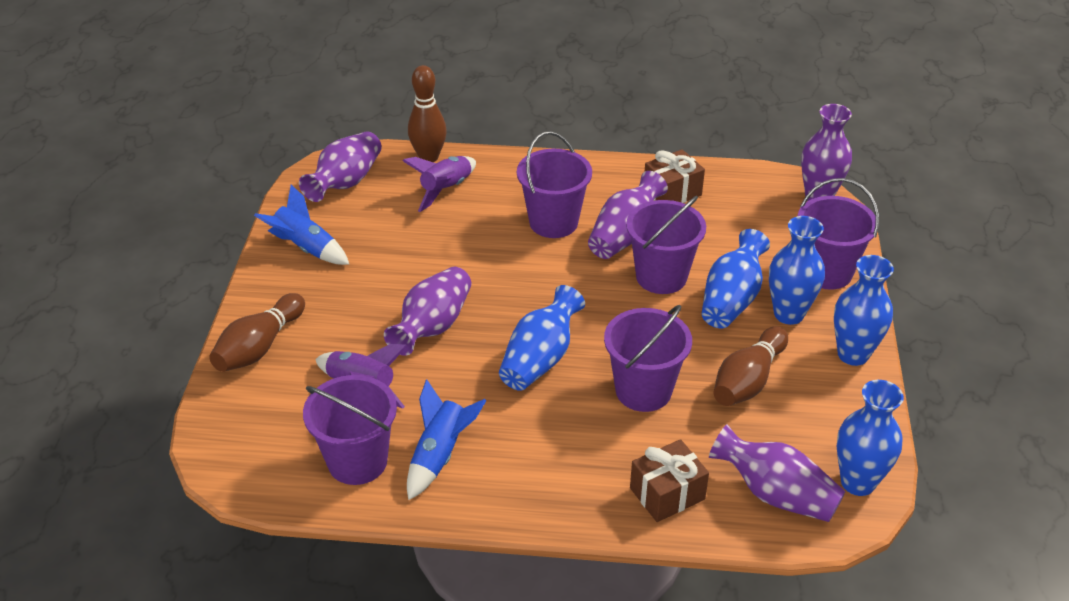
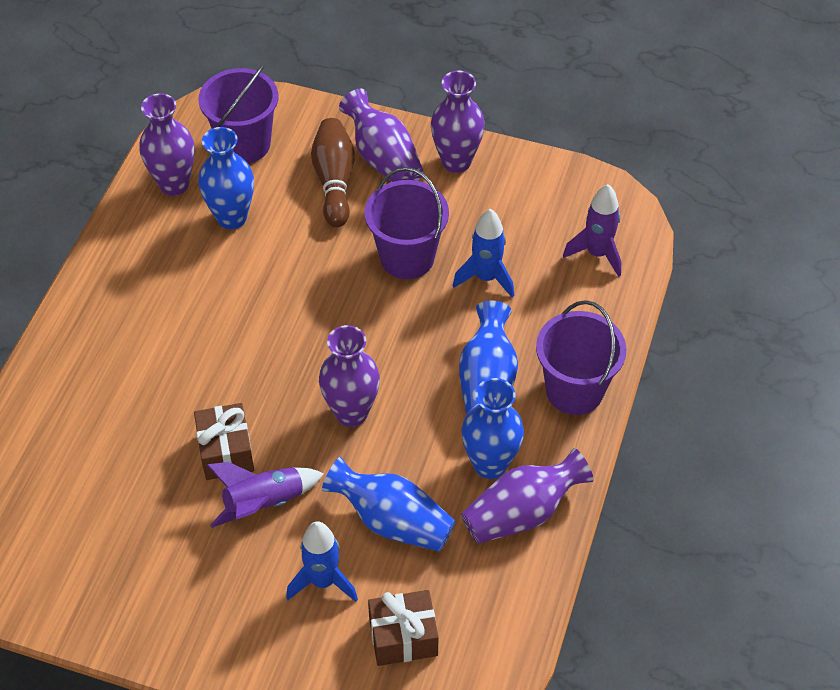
blue vase: [499,285,585,391] [702,229,770,328] [769,216,825,325] [834,255,894,366] [837,380,904,496] = 5 -> [198,127,254,229] [322,457,455,551] [459,301,518,414] [461,378,524,479] = 4
brown bowling pin: [209,293,305,372] [408,65,447,162] [714,326,788,406] = 3 -> [311,118,355,227] = 1
purple bucket: [303,375,397,485] [517,131,592,238] [604,305,692,412] [626,196,706,294] [798,178,879,290] = 5 -> [199,64,278,163] [365,167,449,279] [536,300,627,415] = 3

